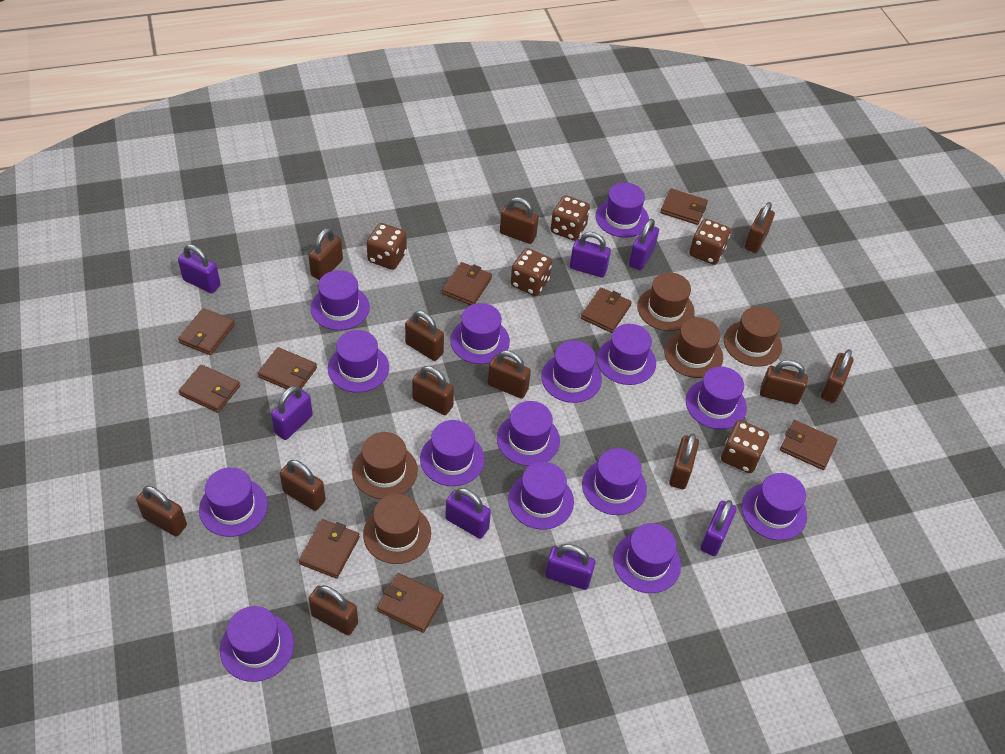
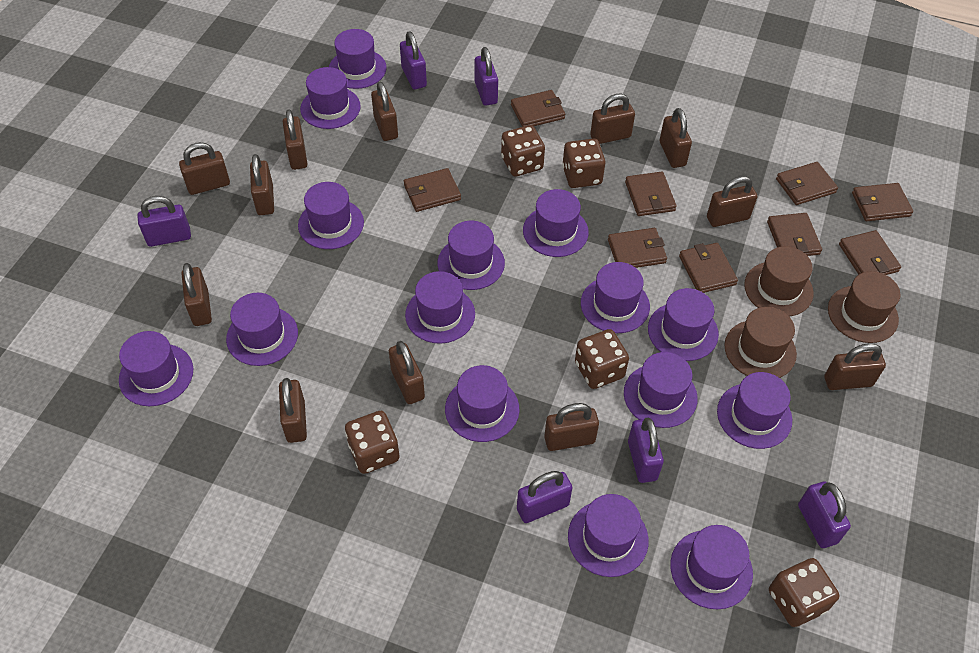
brown hat: [352,432,418,499] [363,494,431,564] [637,272,695,331] [664,317,723,378] [724,307,782,367] = 5 -> [725,307,797,378] [744,246,814,316] [828,271,901,343] = 3
purple padlock: [178,244,221,293] [271,386,313,440] [445,488,491,539] [545,544,595,590] [570,232,611,278] [629,219,659,270] [700,500,737,556] = 7 -> [137,196,191,247] [400,31,427,89] [475,47,498,106] [517,471,572,523] [628,418,664,483] [798,482,851,548] = 6

